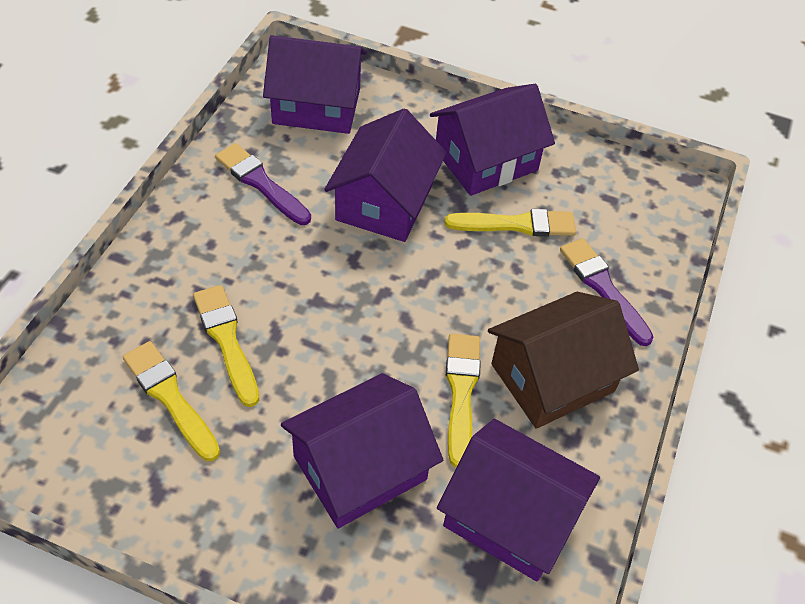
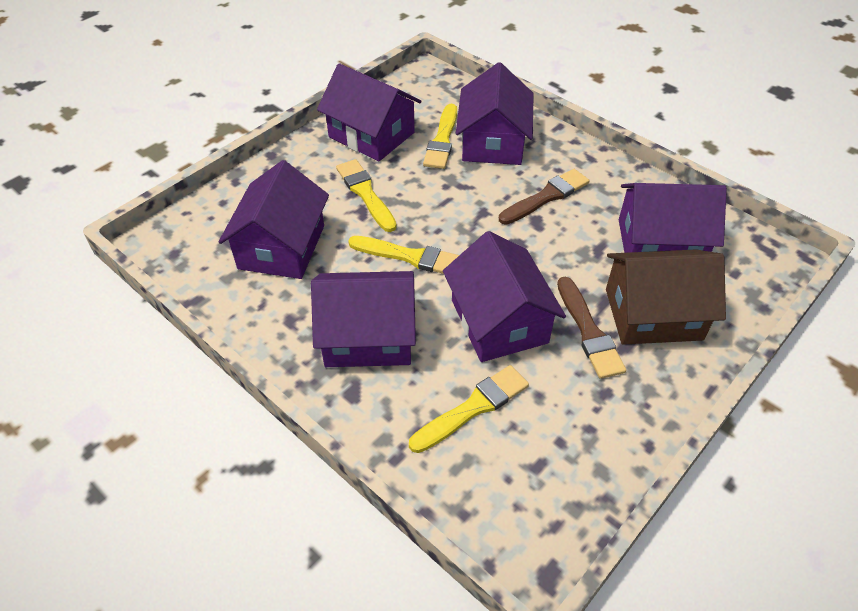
brown brush: none = 0 -> [499,169,589,225] [557,277,626,379] = 2
purple brush: [215,143,311,225] [560,238,654,346] = 2 -> none = 0
purple house: [263,35,367,134] [281,373,443,529] [324,108,447,242] [430,84,555,196] [437,419,600,581] = 5 -> [219,160,329,279] [311,271,416,367] [317,64,421,161] [443,231,566,362] [456,62,534,165] [619,183,727,253] = 6

